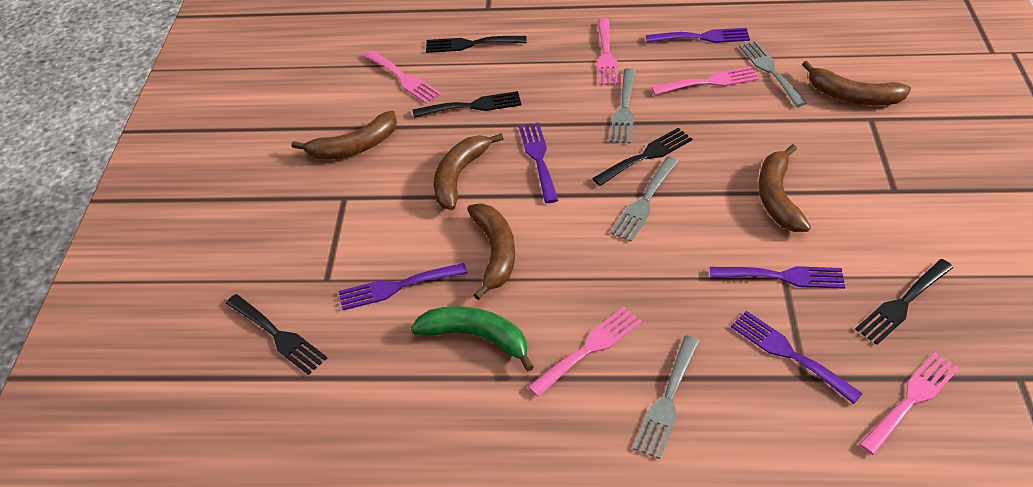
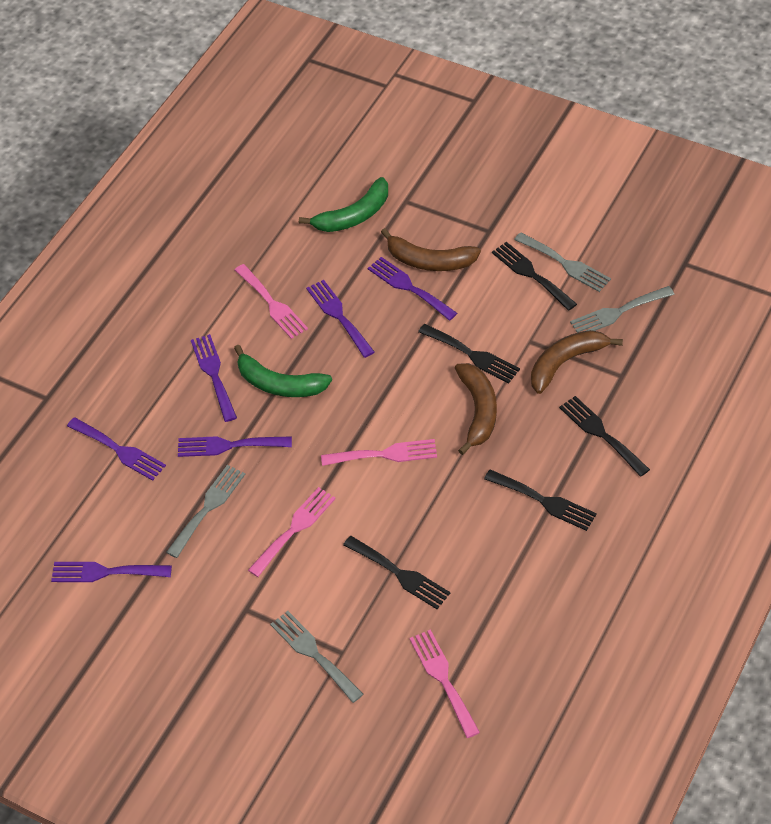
brown banana: [292,111,397,160] [434,133,504,210] [467,203,515,300] [759,144,811,232] [802,61,911,105] = 5 -> [381,228,481,271] [455,363,497,455] [531,330,623,394] = 3
green banana: [411,306,534,372] = 1 -> [234,345,332,397] [299,177,388,232] = 2
pink fork: [364,50,442,104] [528,307,642,397] [597,18,619,85] [652,66,759,95] [859,352,959,455] = 5 -> [235,264,308,339] [248,487,336,577] [321,439,437,466] [410,630,480,738] = 4
purple fork: [339,263,467,310] [519,122,558,203] [646,28,750,43] [710,266,845,289] [731,311,863,404] = 5 -> [51,562,172,582] [67,417,166,481] [178,436,292,457] [191,334,237,422] [306,280,374,358] [368,257,457,321] = 6

